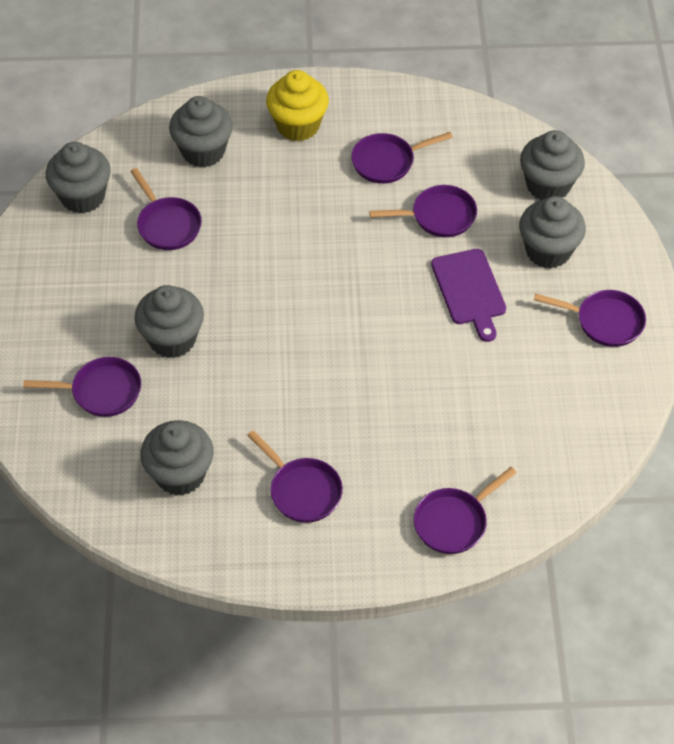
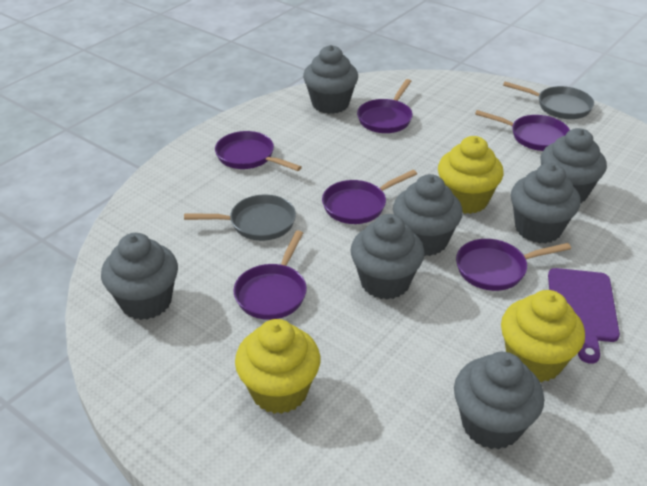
grey cupcake: [46,142,111,214] [135,285,204,358] [140,420,214,496] [169,96,233,168] [519,196,586,269] [520,130,585,201] = 6 -> [101,233,178,320] [303,45,358,114] [351,214,425,300] [393,174,463,256] [454,352,544,449] [511,163,580,244] [540,128,607,203] = 7
grey pan: none = 0 -> [184,195,296,241] [503,82,594,119] = 2
purple pan: [23,357,141,417] [130,168,202,250] [247,430,343,523] [351,132,453,184] [369,185,477,237] [413,467,517,554] [534,290,646,347] = 7 -> [215,131,302,171] [234,231,307,320] [322,170,417,224] [357,79,413,133] [456,239,571,291] [475,110,570,151] = 6
yellow cupcake: [266,70,329,141] = 1 -> [235,319,320,414] [438,136,504,214] [501,290,585,382] = 3

